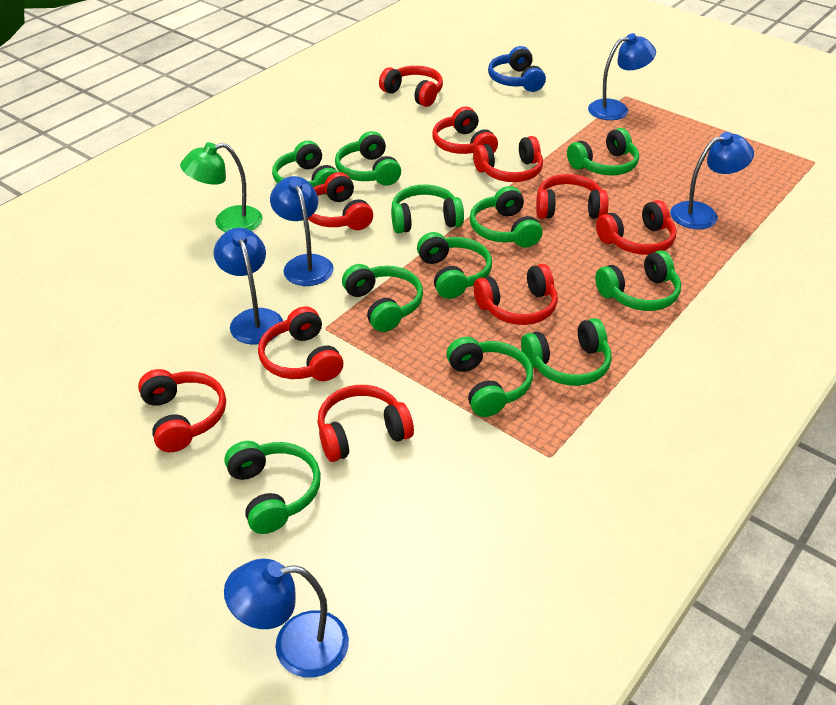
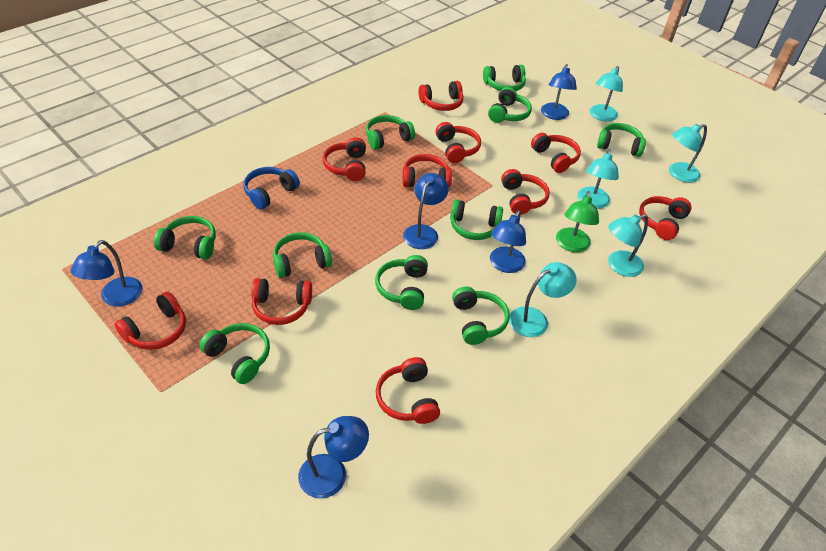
green headphones: [224,441,321,534] [272,140,338,195] [335,131,401,186] [342,264,423,332] [391,185,464,233] [417,232,492,299] [446,337,533,417] [470,186,542,248] [521,318,612,386] [567,128,639,176] [595,250,681,311] = 11 -> [154,216,216,260] [199,323,270,384] [273,232,332,278] [366,115,415,150] [375,255,428,310] [450,199,503,240] [452,287,510,345] [483,65,526,91] [488,87,532,123] [597,123,646,157] = 10
turquoise lamp: none = 0 -> [509,262,577,337] [577,149,619,209] [590,66,623,122] [608,214,648,277] [669,124,707,183] = 5

